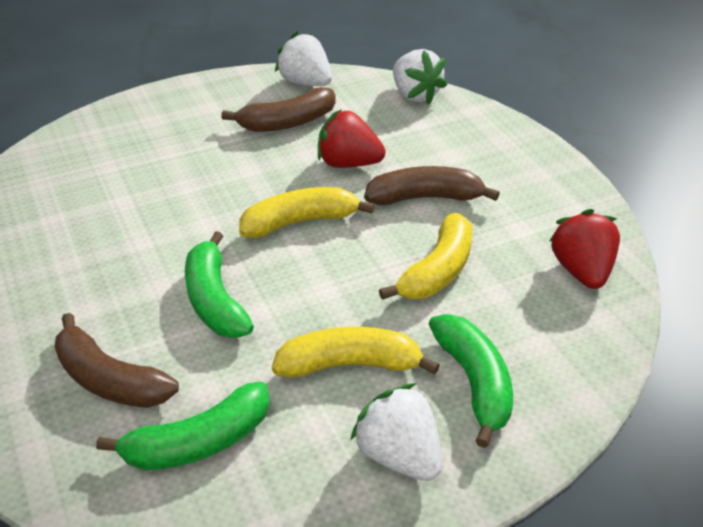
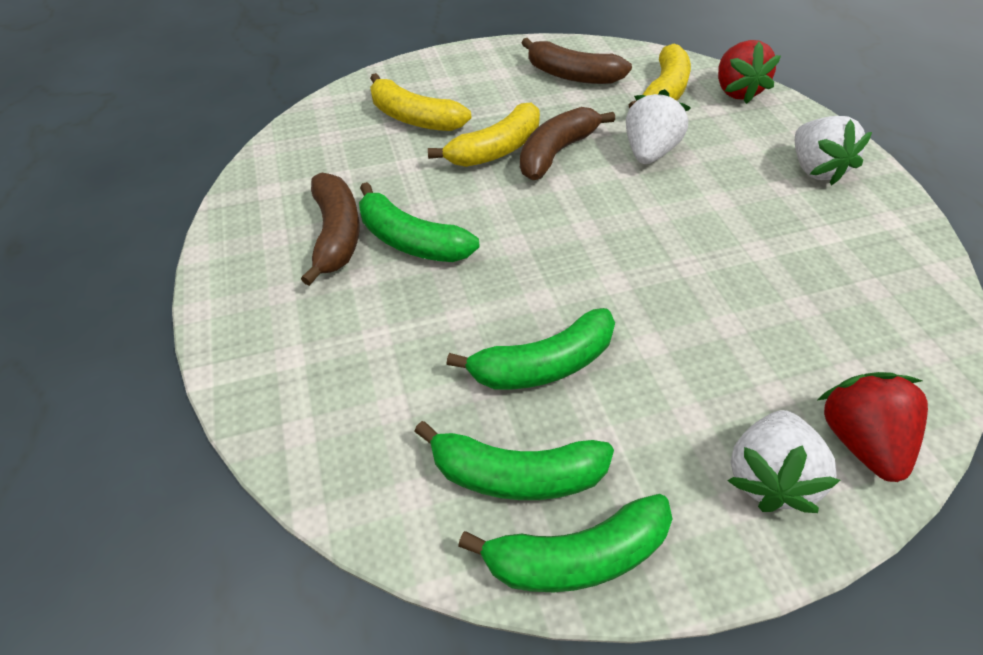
green banana: [96,382,270,470] [185,231,254,338] [429,314,513,448] = 3 -> [359,182,480,262] [414,421,614,500] [446,308,615,390] [458,494,672,592] = 4

